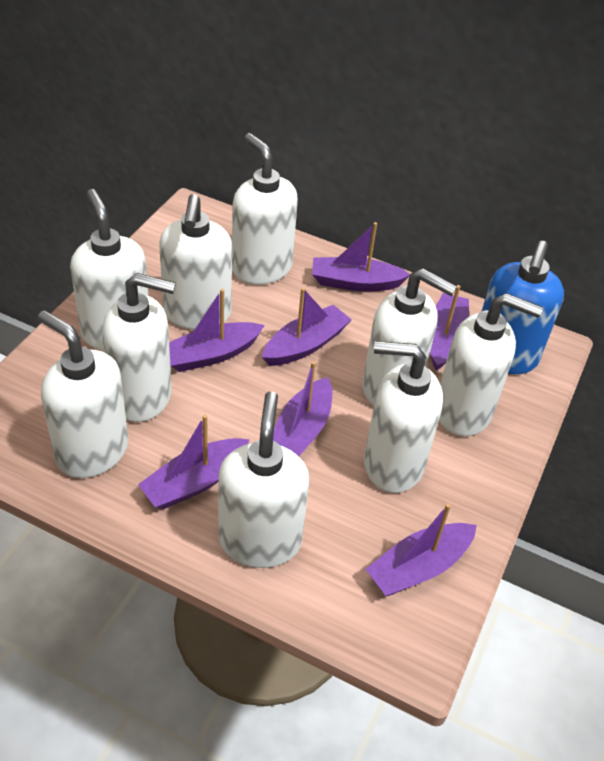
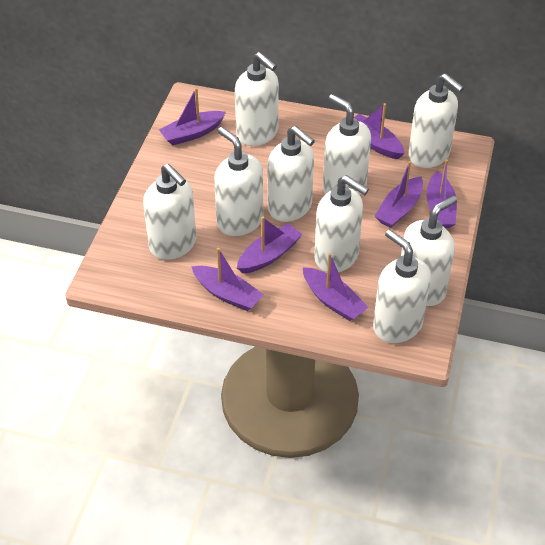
blue soap dispenser: [481,241,564,374] = 1 -> none = 0

